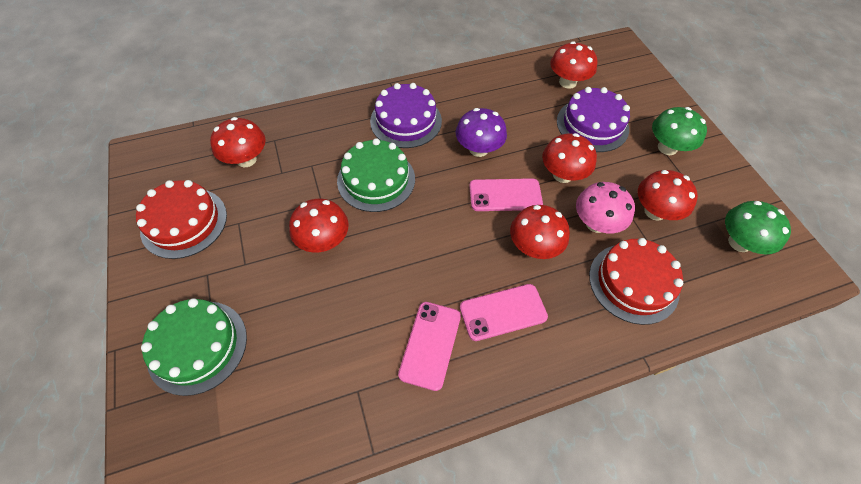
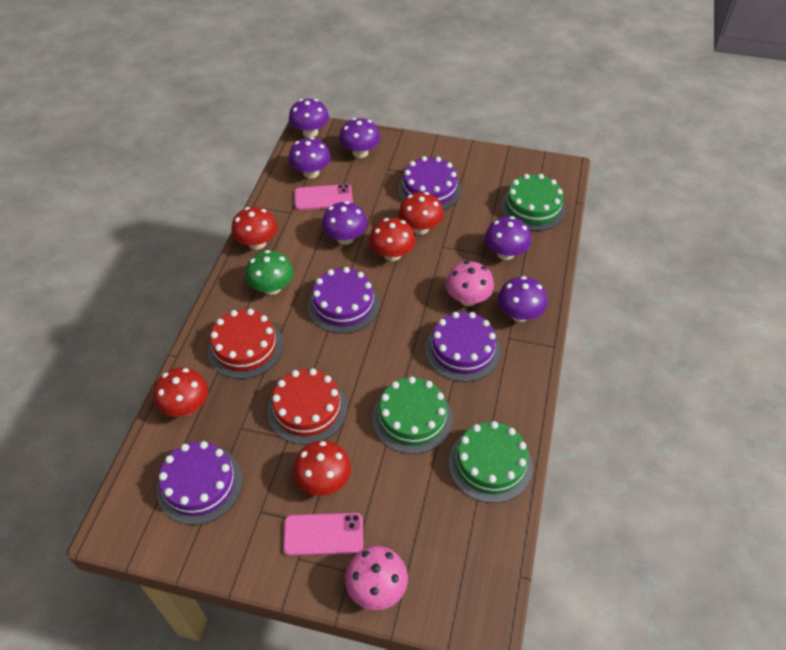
green cake: [141,298,247,396] [337,138,415,212] = 2 -> [372,377,453,454] [449,421,533,503] [500,174,566,231] = 3
green mushroom: [652,107,707,155] [725,201,791,254] = 2 -> [245,250,293,295] = 1
pink mushroom: [576,182,635,233] = 1 -> [345,546,408,610] [445,261,494,306] = 2
pink phone: [398,302,461,391] [460,284,548,341] [469,178,543,211] = 3 -> [283,513,363,556] [294,184,353,210] = 2
purple cake: [370,83,442,148] [557,87,630,152] = 2 -> [156,441,243,525] [307,267,380,333] [398,156,462,210] [425,312,501,382] = 4
purple mushroom: [456,108,507,157] = 1 -> [288,137,331,179] [289,99,329,138] [322,201,367,245] [339,118,380,158] [485,216,531,260] [498,276,547,322] = 6
red mushroom: [210,117,266,167] [289,199,349,253] [510,205,570,259] [542,133,597,183] [550,41,597,89] [638,170,698,221] = 6 -> [153,367,208,417] [231,207,277,250] [293,440,351,496] [369,218,416,261] [399,192,444,235] = 5

